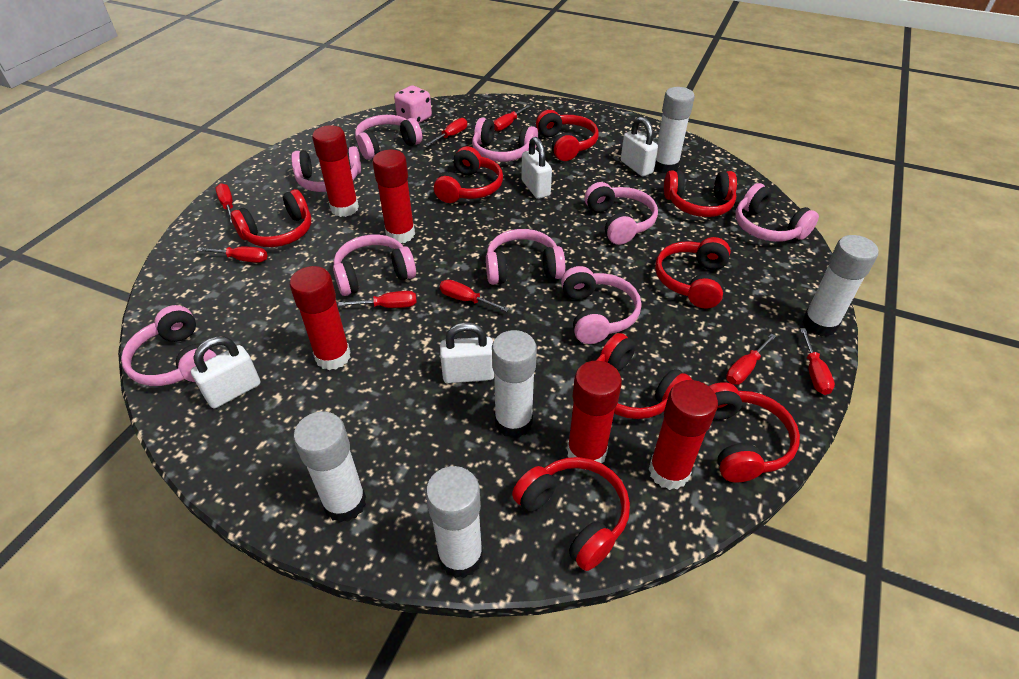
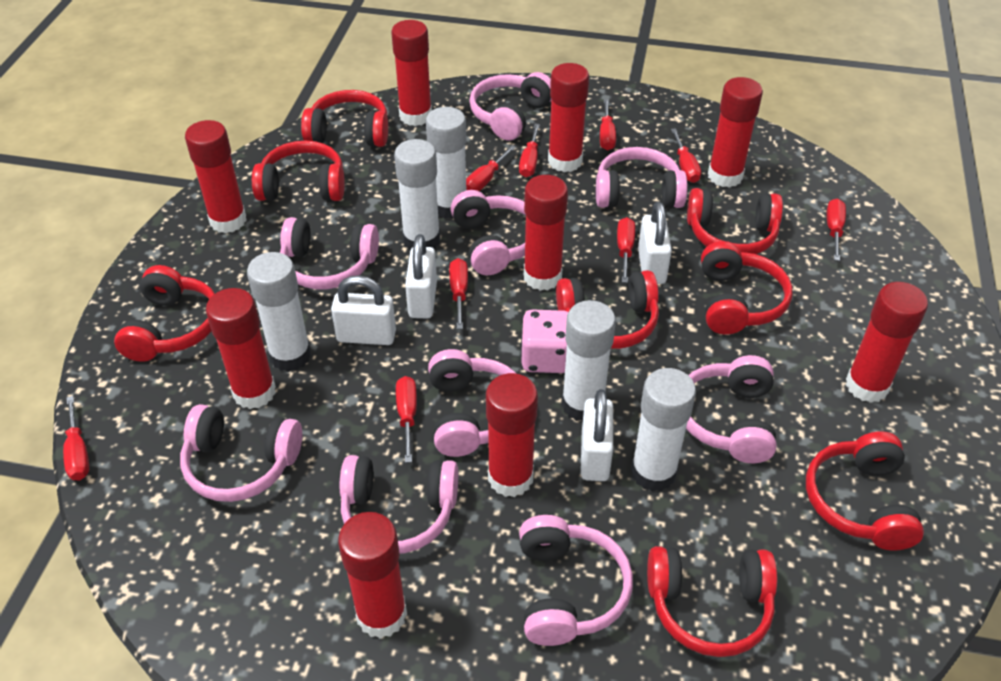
red glue stick: [290,266,351,370] [312,125,359,217] [372,150,415,243] [567,361,622,463] [649,380,718,490] = 5 -> [185,120,247,233] [206,288,276,409] [338,512,407,639] [391,20,432,126] [486,373,538,497] [524,175,568,291] [548,63,589,172] [708,77,763,188] [846,282,928,403] = 9
red screwdriver: [197,247,267,263] [215,183,233,223] [338,291,417,308] [425,118,467,146] [440,280,509,312] [493,105,530,131] [726,333,776,385] [800,328,835,395] = 8 -> [63,396,89,480] [396,376,417,463] [449,258,468,329] [466,145,516,191] [519,124,540,177] [600,99,616,150] [617,217,635,283] [671,128,701,183] [827,199,846,261] = 9

